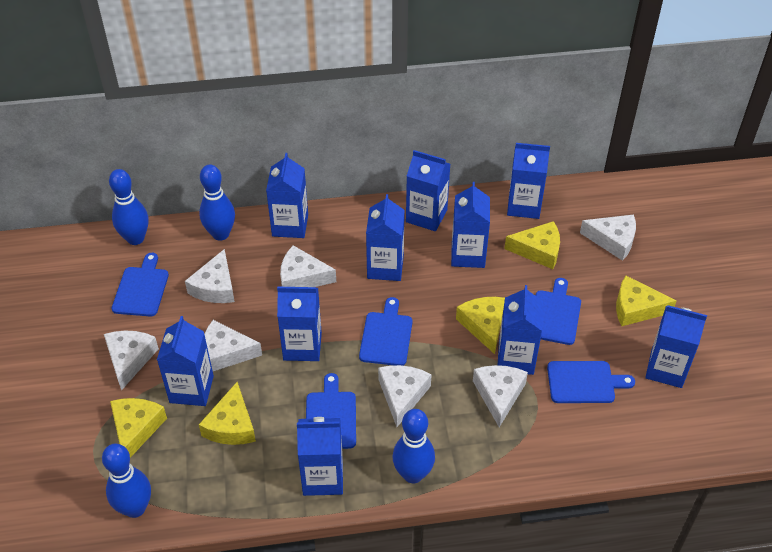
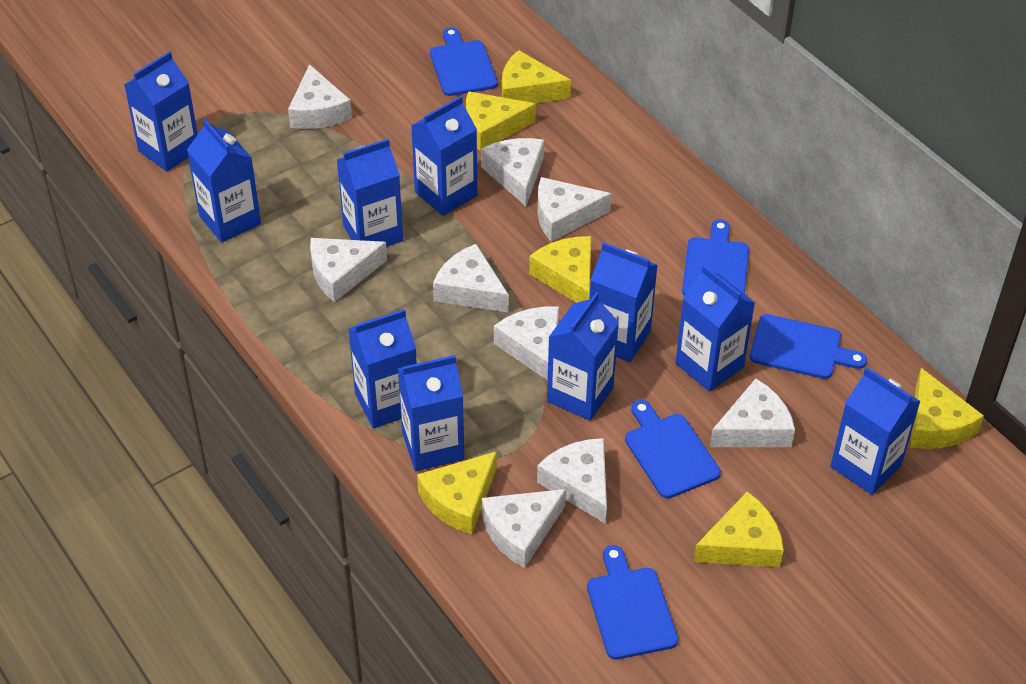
blue bowling pin: [102,444,151,518] [109,169,149,245] [199,165,235,241] [392,409,435,483] = 4 -> none = 0
white cheese: [104,331,159,391] [185,249,235,303] [205,320,262,371] [280,245,336,287] [378,365,432,427] [473,365,528,427] [580,215,636,261] = 7 -> [288,64,352,129] [310,238,387,302] [433,244,509,313] [481,138,544,206] [482,489,566,568] [494,306,559,381] [537,177,611,242] [537,438,607,524] [710,378,795,447] = 9
yellow cheese: [110,398,167,458] [199,382,256,445] [456,297,505,354] [504,221,560,269] [616,276,677,326] = 5 -> [417,451,497,534] [466,91,536,152] [502,50,571,103] [529,236,591,303] [693,492,784,567] [910,368,984,449] = 6

